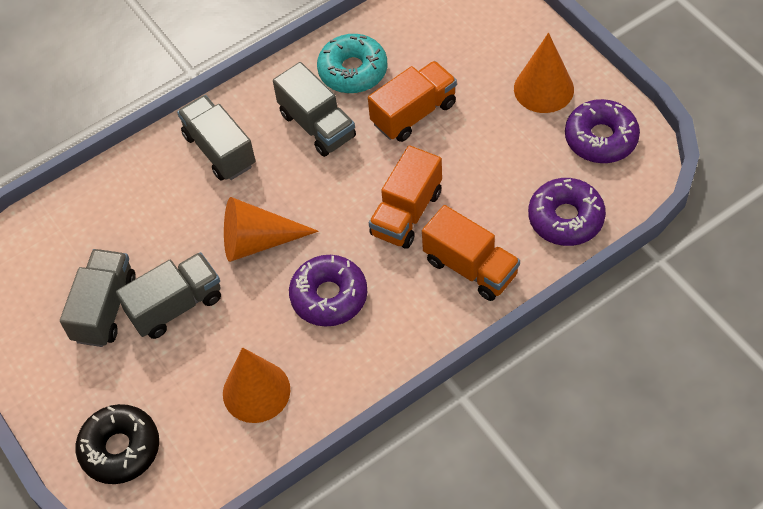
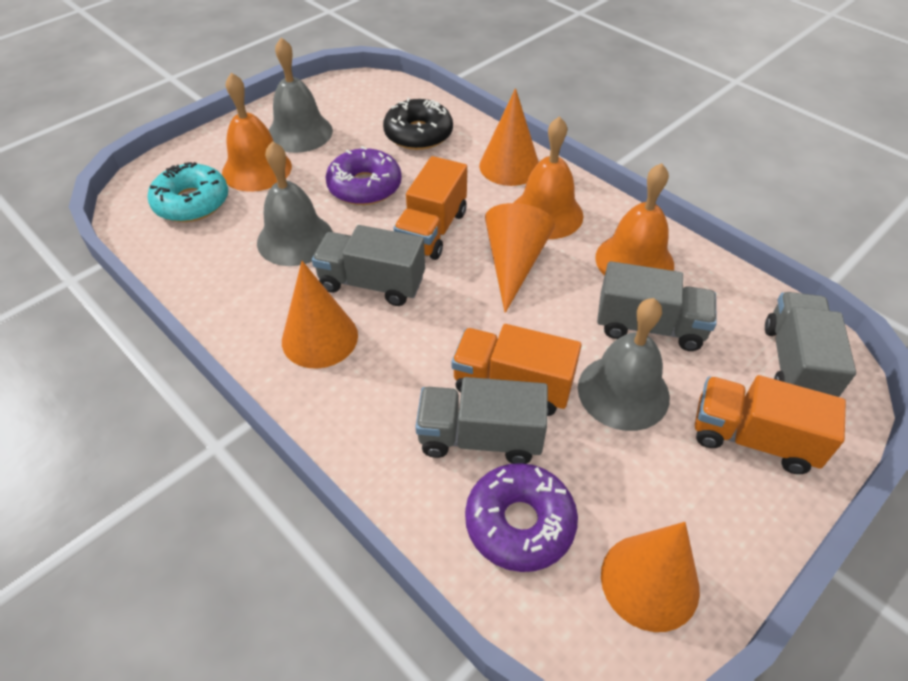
grey bell: none = 0 -> [257,141,333,266] [269,37,333,153] [578,298,670,431] = 3
orange bell: none = 0 -> [222,73,292,192] [514,116,584,239] [595,163,674,276] = 3
orange cone: [223,347,290,423] [224,197,319,262] [514,33,574,113] = 3 -> [282,261,358,369] [479,88,539,186] [485,203,555,313] [601,522,700,632] = 4
purple donut: [289,255,367,327] [528,178,606,246] [565,99,640,163] = 3 -> [326,146,402,205] [465,463,578,572] = 2

